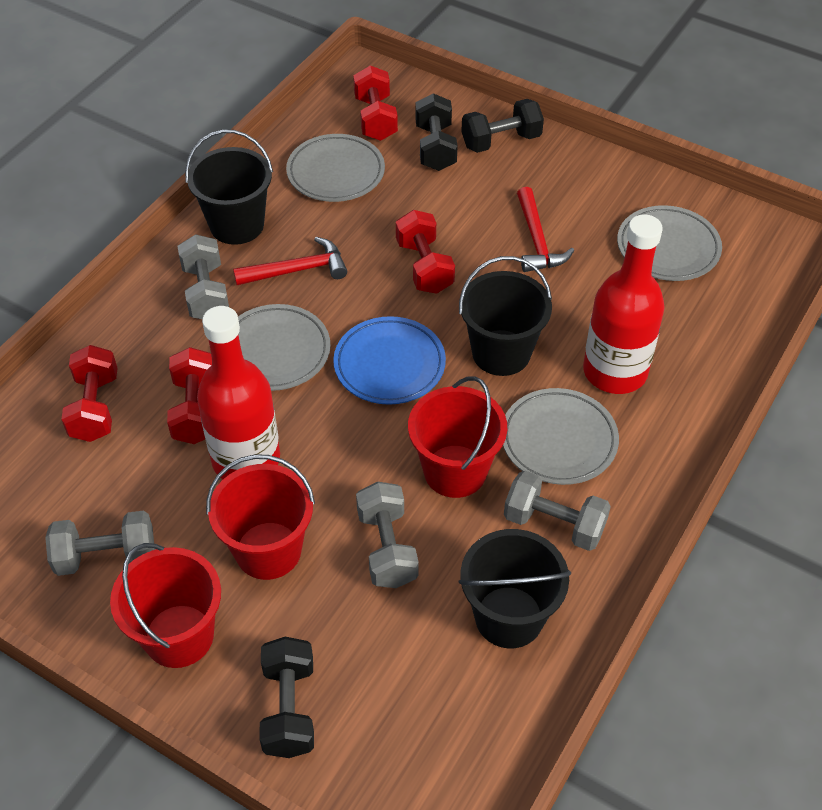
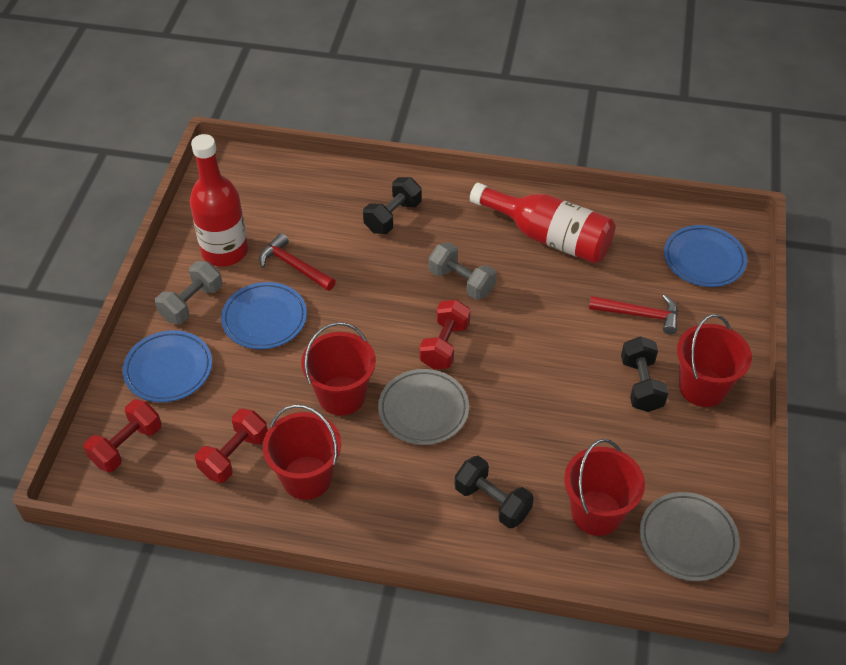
black bucket: [185,130,273,245] [459,256,552,376] [459,529,571,648] = 3 -> none = 0
blue plate: [333,316,446,405] = 1 -> [123,330,212,402] [221,282,307,349] [664,225,747,287] = 3
grey dumbbell: [45,511,155,576] [178,234,229,319] [356,482,419,588] [504,471,611,551] = 4 -> [155,261,222,324] [429,242,497,300] = 2
grey plate: [238,304,331,391] [286,134,385,202] [503,388,619,485] [617,205,722,281] = 4 -> [378,369,469,445] [640,492,739,581] = 2
red bucket: [110,543,221,668] [206,454,315,580] [408,376,507,498] = 3 -> [263,404,341,500] [301,322,376,416] [564,439,645,536] [677,314,752,407] = 4
red dumbbell: [61,345,117,442] [167,347,212,444] [353,65,398,141] [396,210,455,294] = 4 -> [84,399,161,472] [195,408,268,483] [419,299,471,369] = 3

